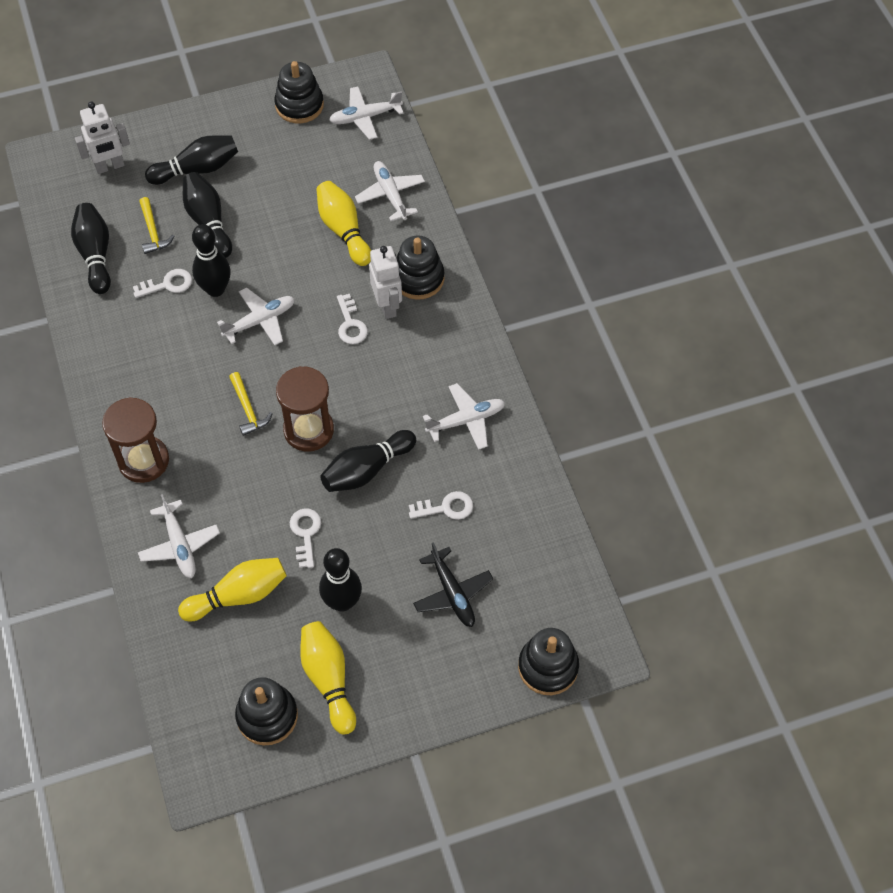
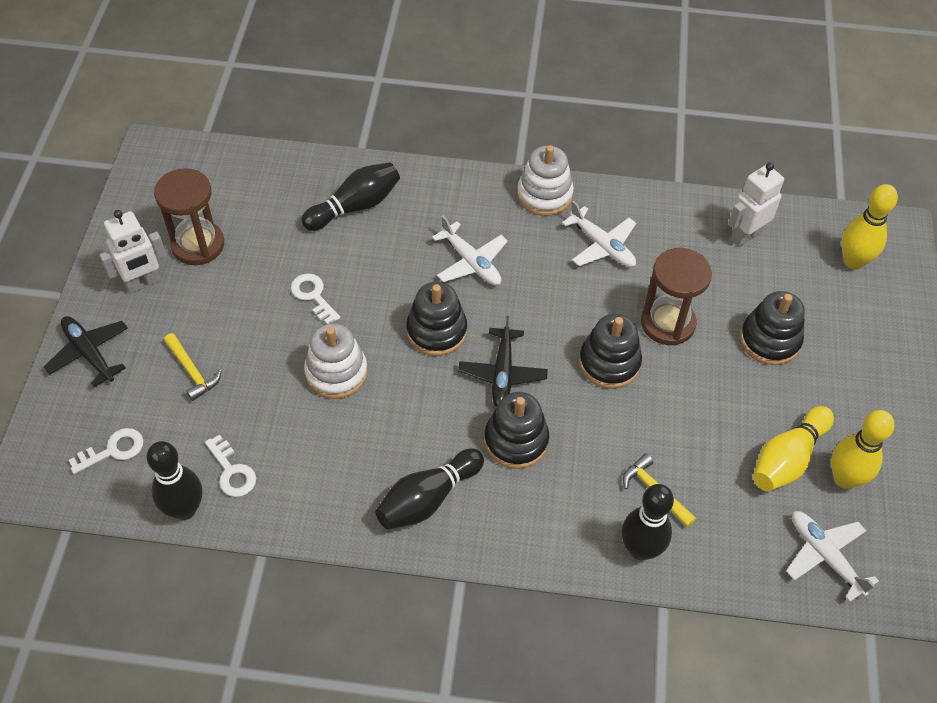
black bowling pin: [71,203,111,294] [145,135,238,185] [183,172,232,258] [192,224,231,297] [319,548,362,612] [320,430,416,492] = 6 -> [147,441,202,520] [302,162,400,231] [375,448,484,530] [622,484,674,561] = 4
black plane: [413,542,493,627] = 1 -> [44,316,128,387] [458,316,548,407] = 2
white key: [133,269,192,298] [290,509,321,568] [337,294,368,344] [409,491,473,520] = 4 -> [69,428,144,474] [205,434,256,497] [291,273,340,324] = 3
white plane: [138,494,220,578] [217,288,295,345] [329,86,403,140] [355,161,425,221] [423,383,505,450] = 5 -> [432,215,508,285] [562,201,636,267] [786,511,879,602] = 3
white stacking toy: none = 0 -> [304,323,368,399] [517,145,574,216] = 2

